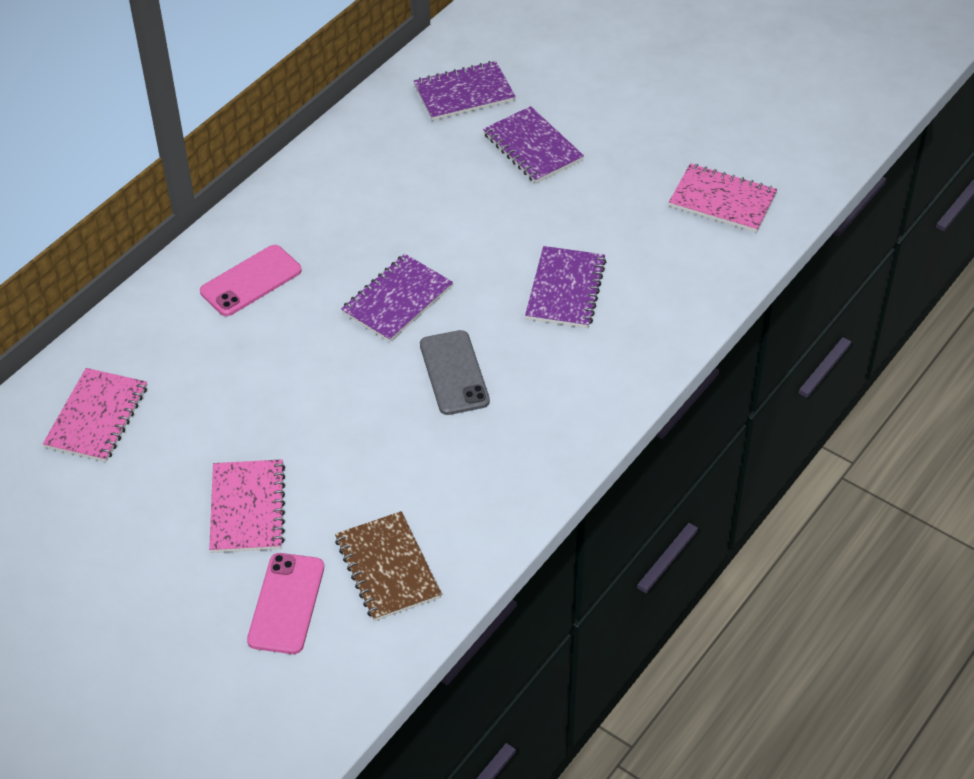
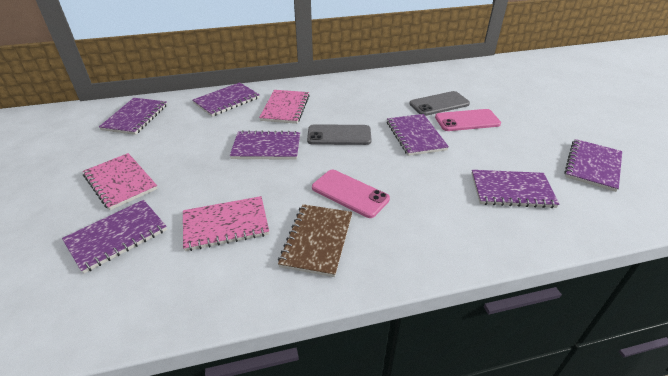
grey phone: [420,330,490,415] = 1 -> [307,124,372,145] [409,91,470,116] = 2
purple notebook: [341,254,453,342] [414,61,516,121] [483,106,584,183] [525,246,606,328] = 4 -> [62,200,167,274] [99,98,167,135] [193,82,260,117] [230,130,300,160] [387,114,449,156] [471,170,559,208] [564,139,622,192] = 7

